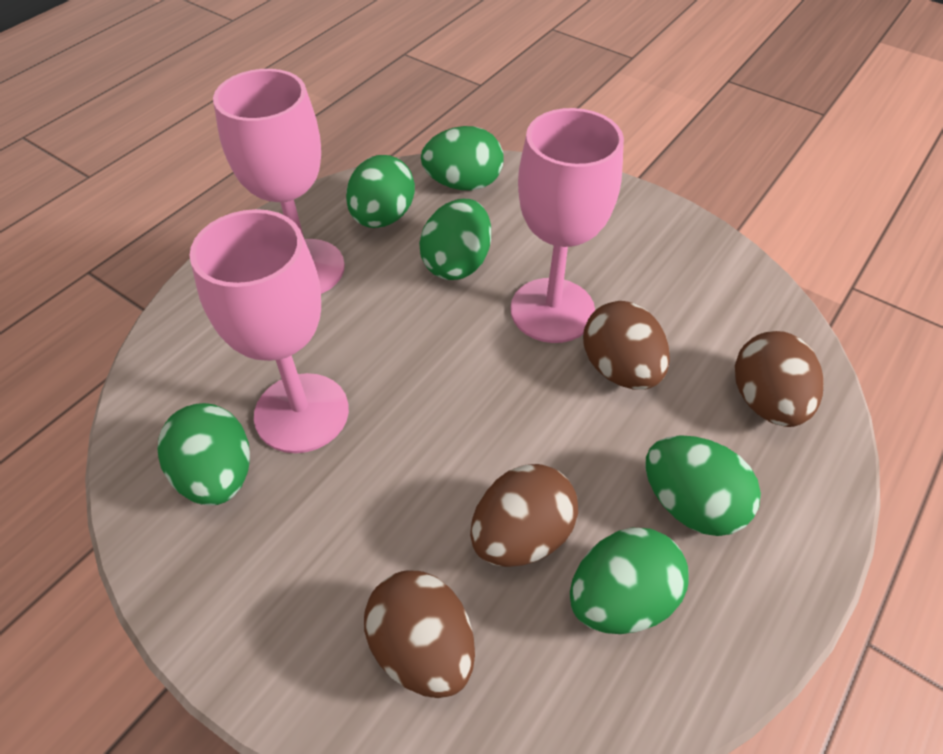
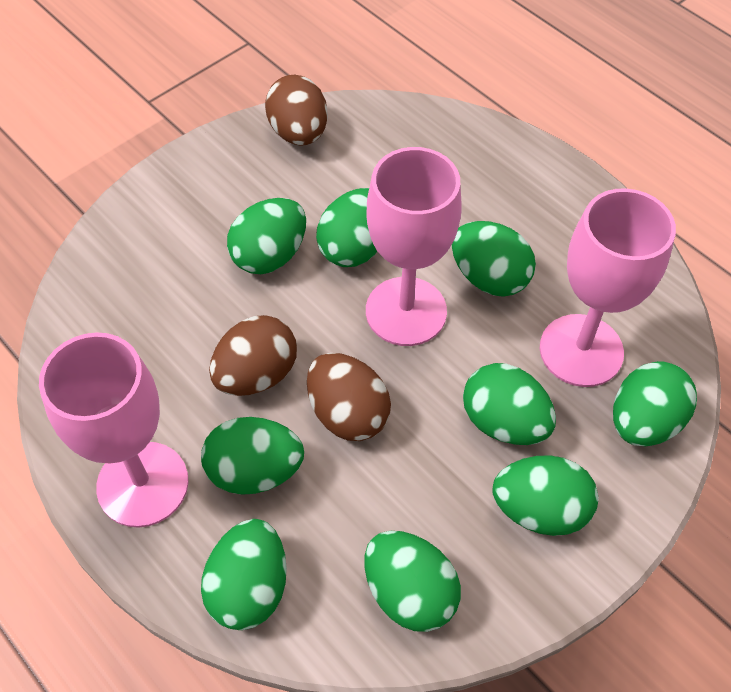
brown egg: [364,571,475,698] [470,464,578,567] [583,301,670,390] [735,331,824,427] = 4 -> [209,315,297,396] [265,75,328,146] [307,353,391,441] = 3
green egg: [158,403,250,506] [346,155,415,228] [419,199,491,280] [421,126,504,190] [570,528,689,634] [645,435,761,536] = 6 -> [201,417,304,495] [201,519,287,630] [227,198,306,274] [316,188,377,267] [364,531,461,632] [452,221,536,297] [463,363,556,445] [492,455,598,536] [613,361,697,446] = 9

